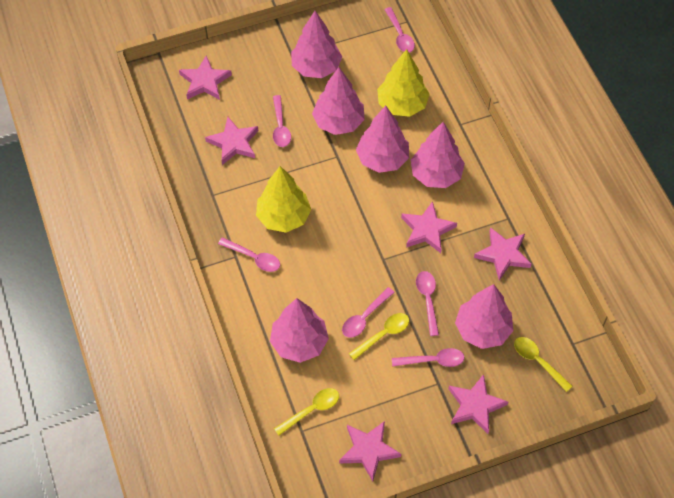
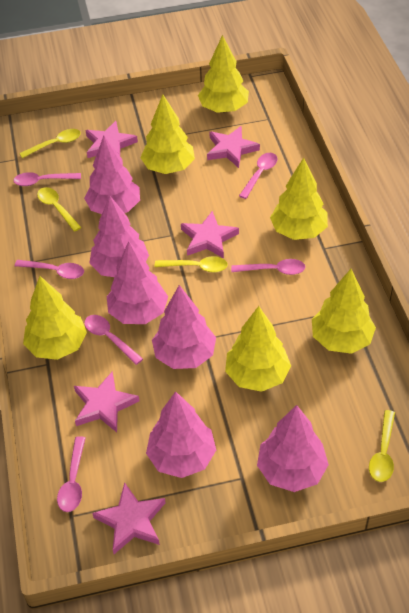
pink star: [179,55,232,100] [205,117,259,165] [339,421,401,481] [401,201,457,253] [448,374,508,434] [474,227,532,280] = 6 -> [74,372,139,432] [86,121,138,158] [92,482,166,554] [181,211,239,258] [207,126,260,168] = 5
yellow spoon: [274,388,339,435] [349,313,409,360] [514,337,572,392] = 3 -> [19,129,81,158] [37,187,81,232] [155,257,228,272] [369,410,395,482] = 4
yellow tree: [256,166,311,233] [377,49,430,117] = 2 -> [23,276,87,360] [140,95,195,174] [198,35,249,113] [225,306,291,392] [270,157,328,240] [312,269,376,354] = 6

